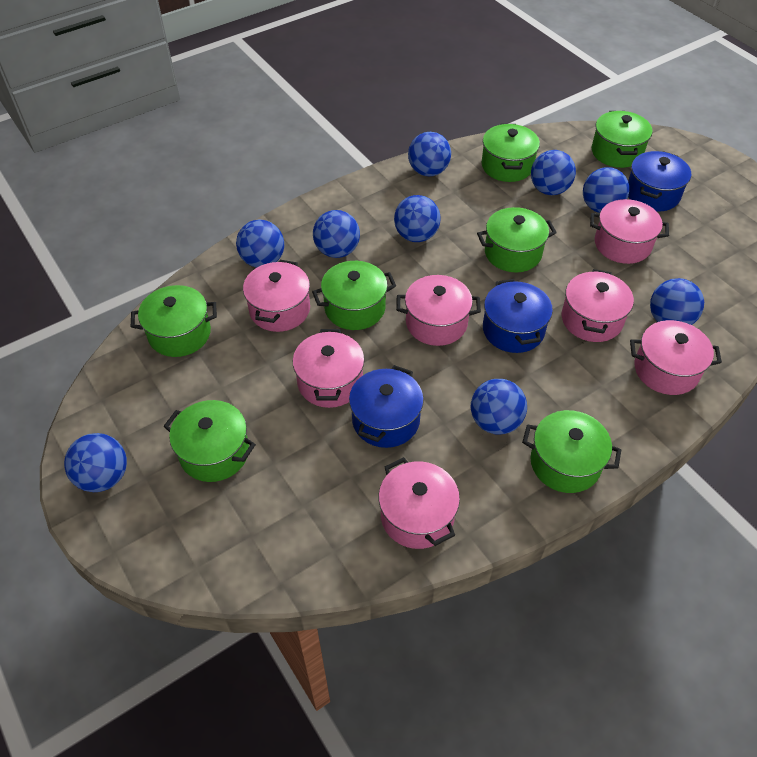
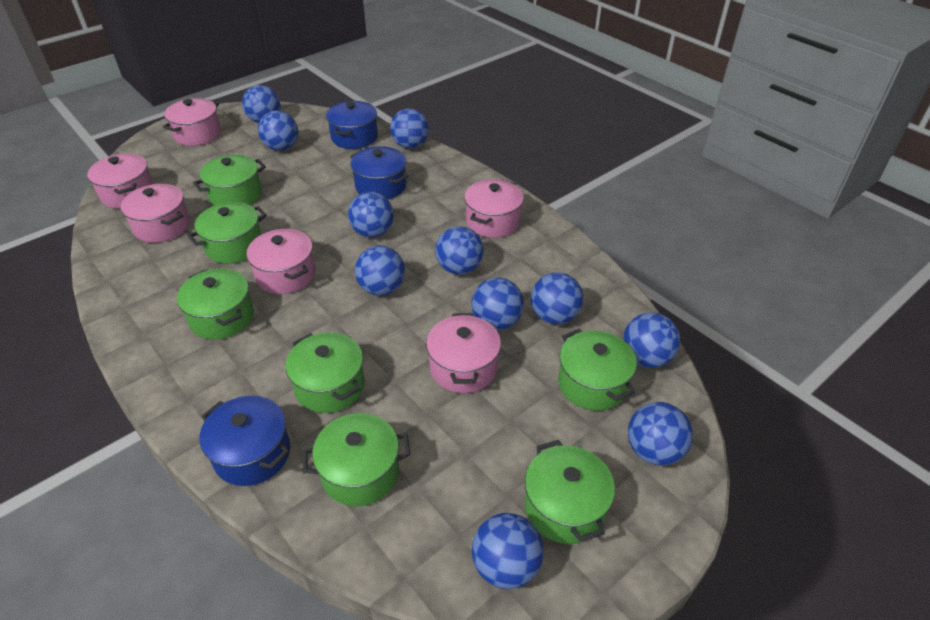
blue ball: [64,433,127,492] [236,220,284,268] [313,210,360,258] [394,195,440,242] [408,132,451,176] [471,379,527,435] [531,150,576,195] [583,167,629,213] [650,278,704,325] = 9 -> [242,85,281,123] [258,110,298,151] [348,192,394,238] [355,246,405,296] [390,108,429,149] [435,226,484,275] [471,277,524,330] [472,513,544,589] [531,272,583,324] [623,313,680,368] [628,402,693,466] = 11
pink pot: [243,260,310,332] [293,329,365,408] [379,457,460,549] [396,275,481,346] [562,269,634,342] [590,199,669,264] [630,320,722,395] = 7 -> [87,153,154,208] [121,184,190,243] [163,98,221,146] [246,229,316,294] [426,313,501,393] [464,179,524,238] = 6

